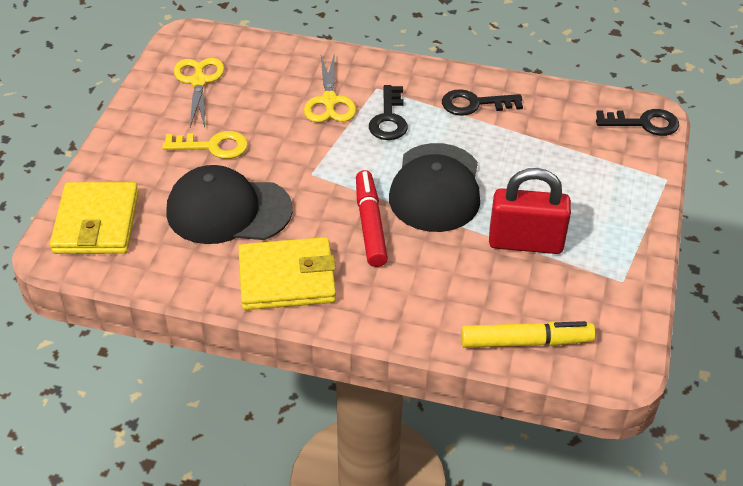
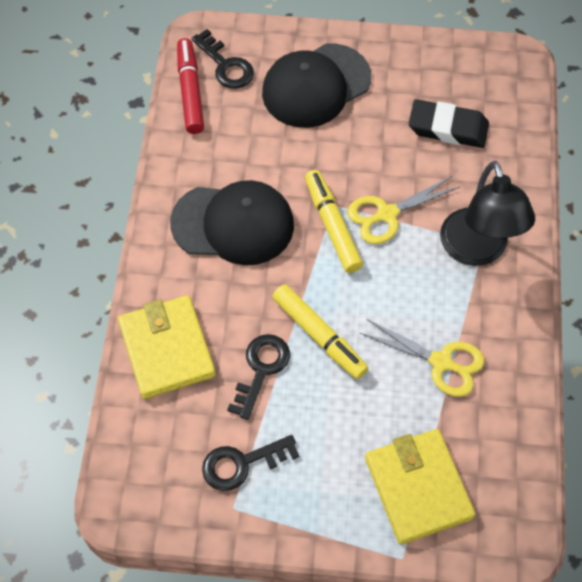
black eraser: none = 0 -> [409,99,489,148] = 1
black lamp: none = 0 -> [440,161,535,266] = 1
red padlock: [489,168,571,254] = 1 -> none = 0
yellow key: [162,131,248,159] = 1 -> none = 0
yellow marker: [461,321,595,348] = 1 -> [272,284,368,379] [305,170,363,273] = 2

